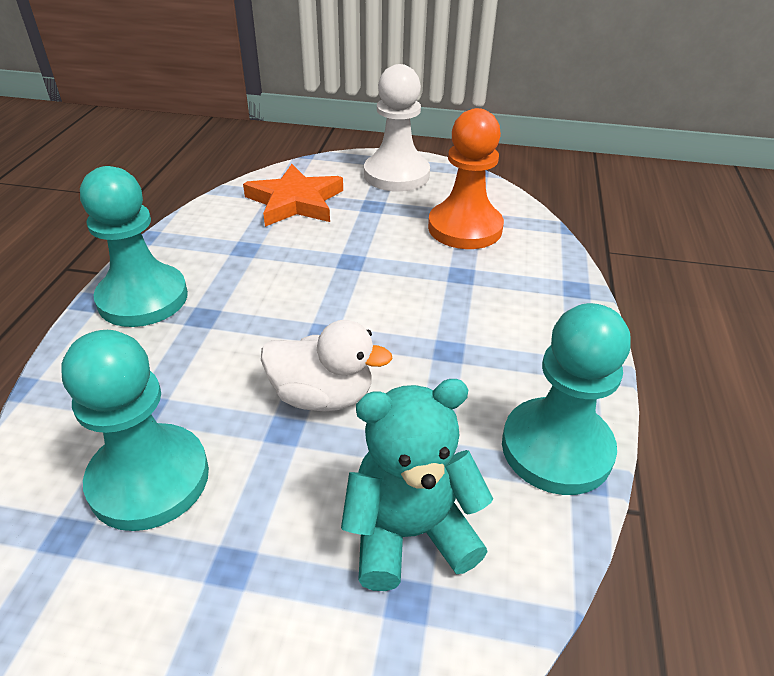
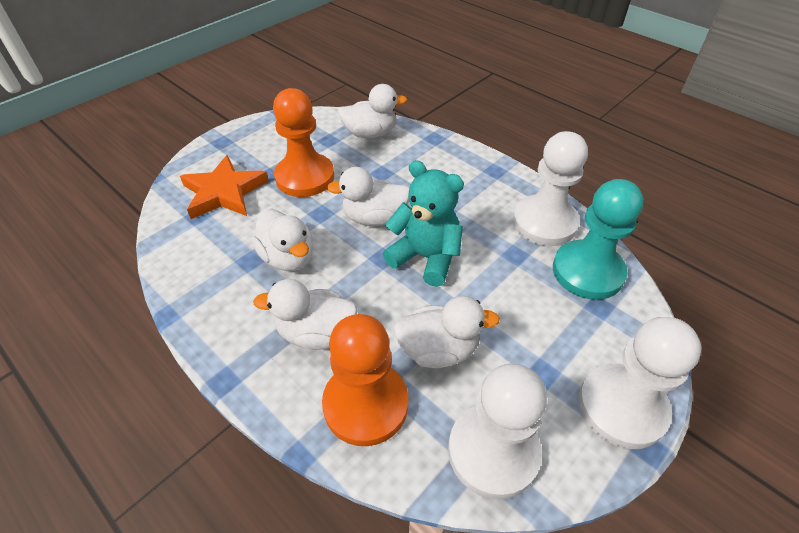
orange pawn: [428,108,504,249] = 1 -> [273,88,334,197] [322,314,408,446] = 2
turquoise pawn: [61,330,209,531] [80,166,188,327] [502,303,631,495] = 3 -> [553,179,644,300] = 1
white duck: [261,320,393,412] = 1 -> [252,209,313,271] [253,279,358,350] [327,167,409,226] [338,84,407,138] [393,296,500,368] = 5
white pawn: [364,64,430,192] = 1 -> [448,364,547,499] [513,131,588,246] [578,317,701,449] = 3

